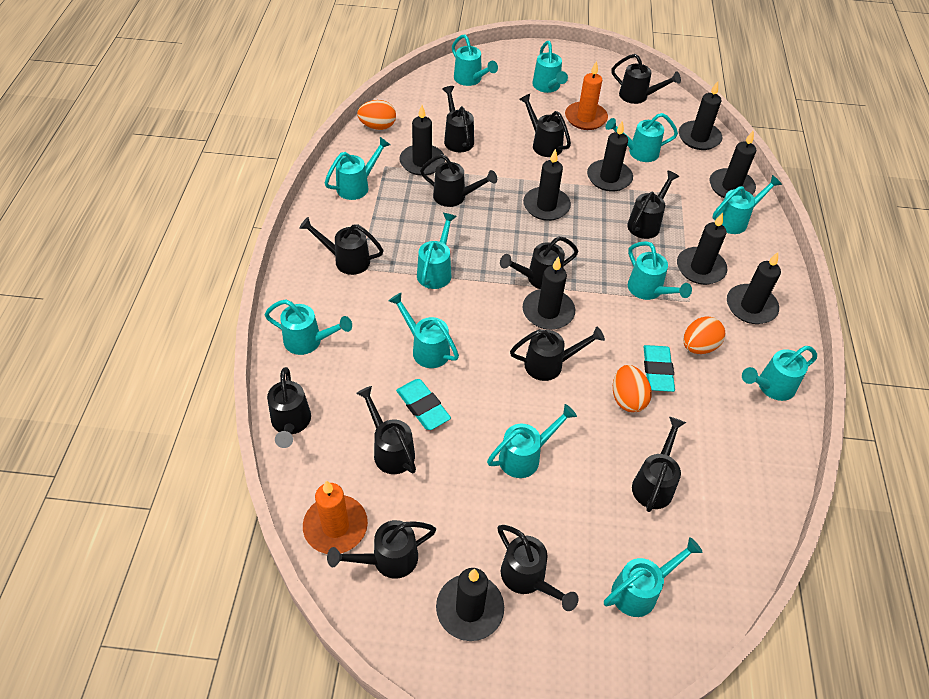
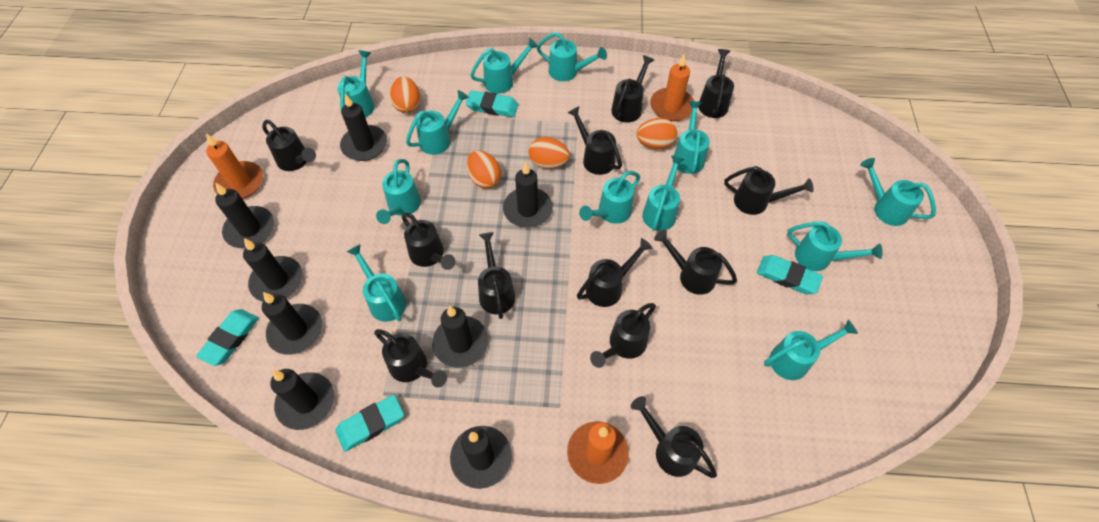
black candle: [399,105,445,176] [436,568,504,641] [523,148,571,221] [523,256,575,330] [587,120,633,192] [677,212,727,285] [679,81,722,150] [710,130,756,198] [727,252,781,324] = 9 -> [215,182,274,248] [243,238,303,302] [262,292,322,355] [270,369,334,430] [340,94,387,161] [432,305,488,368] [450,426,512,489] [503,161,553,228] = 8
black watering can: [267,367,311,448] [299,217,384,275] [327,520,436,579] [356,386,416,474] [420,154,497,207] [442,86,474,152] [498,525,578,611] [500,236,578,289] [510,326,605,381] [519,94,571,157] [612,54,681,104] [627,170,679,239] [632,417,686,512] = 13 -> [262,120,316,171] [374,329,447,388] [402,212,456,270] [478,232,515,319] [567,106,622,175] [577,238,653,307] [590,303,656,368] [611,55,654,123] [631,396,717,478] [654,229,737,295] [698,49,734,118] [724,166,814,215] = 12
orange candle: [303,480,368,554] [565,61,608,130] = 2 -> [206,133,263,199] [567,421,629,484] [650,54,694,121] = 3
orange egg: [357,100,396,130] [613,365,652,412] [683,316,725,354] = 3 -> [390,76,420,113] [467,150,501,189] [529,137,570,169] [636,118,677,149] = 4
turquoise eraser: [396,379,451,430] [643,345,675,392] = 2 -> [196,309,259,366] [335,395,404,452] [466,91,519,117] [757,255,823,294] = 4

